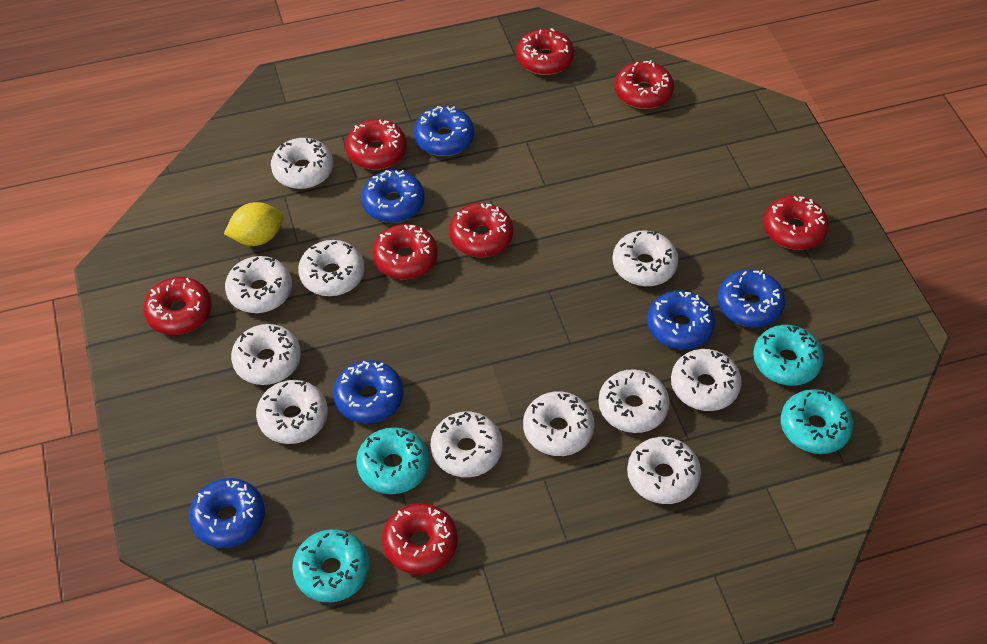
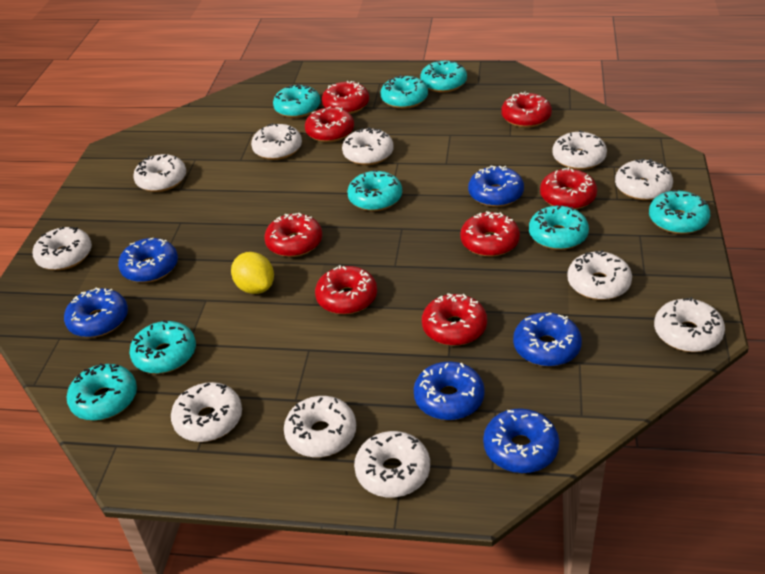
turquoise donut: [292,529,370,602] [356,427,429,494] [753,325,824,386] [781,389,853,454] = 4 -> [67,363,137,421] [129,320,196,374] [273,84,321,118] [347,170,402,211] [380,75,428,109] [420,60,467,92] [529,206,589,250] [649,190,710,234] = 8

